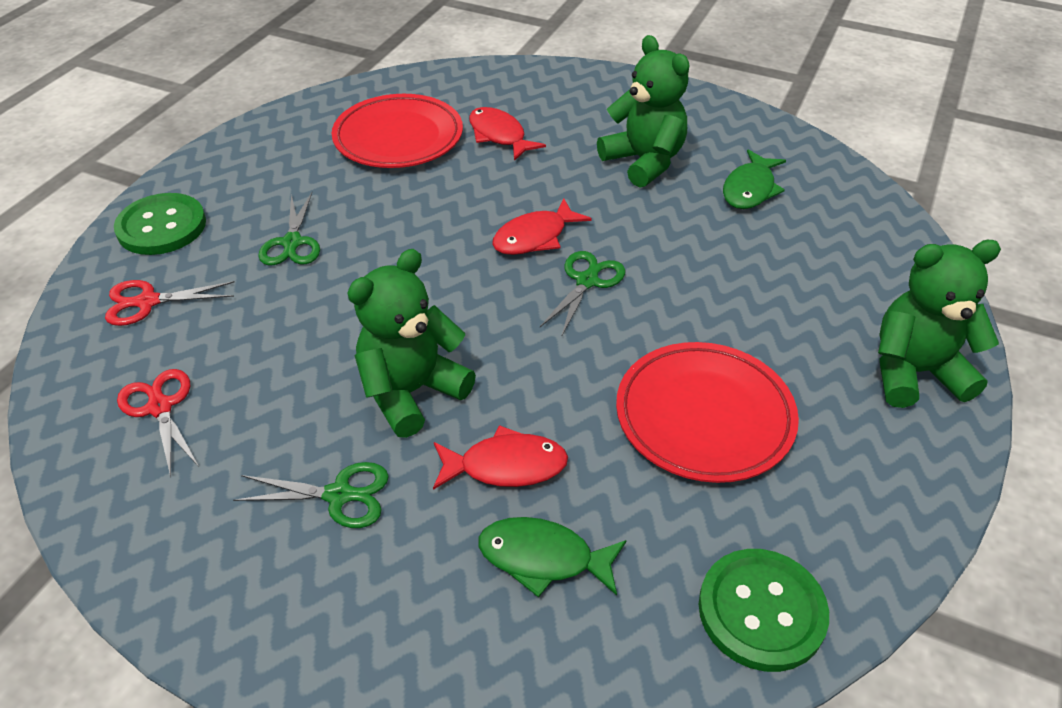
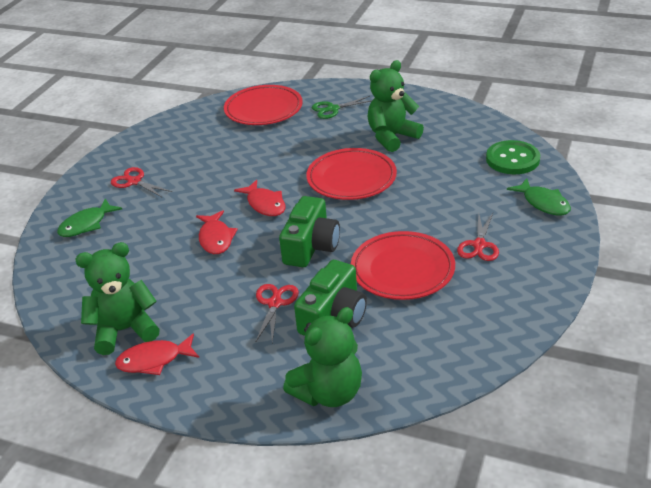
green button: [114,193,206,255] [699,549,829,672] = 2 -> [486,140,540,174] = 1
green camera: none = 0 -> [279,196,340,267] [294,260,367,336] = 2
green scissors: [233,462,389,528] [258,192,320,265] [540,251,625,335] = 3 -> [312,96,372,119] = 1
red plate: [332,94,463,168] [616,342,799,483] = 2 -> [224,85,303,125] [306,148,397,200] [351,231,455,300] = 3
red scissors: [105,280,235,326] [117,369,199,477] = 2 -> [111,167,172,198] [256,284,299,343] [457,213,499,261] = 3

